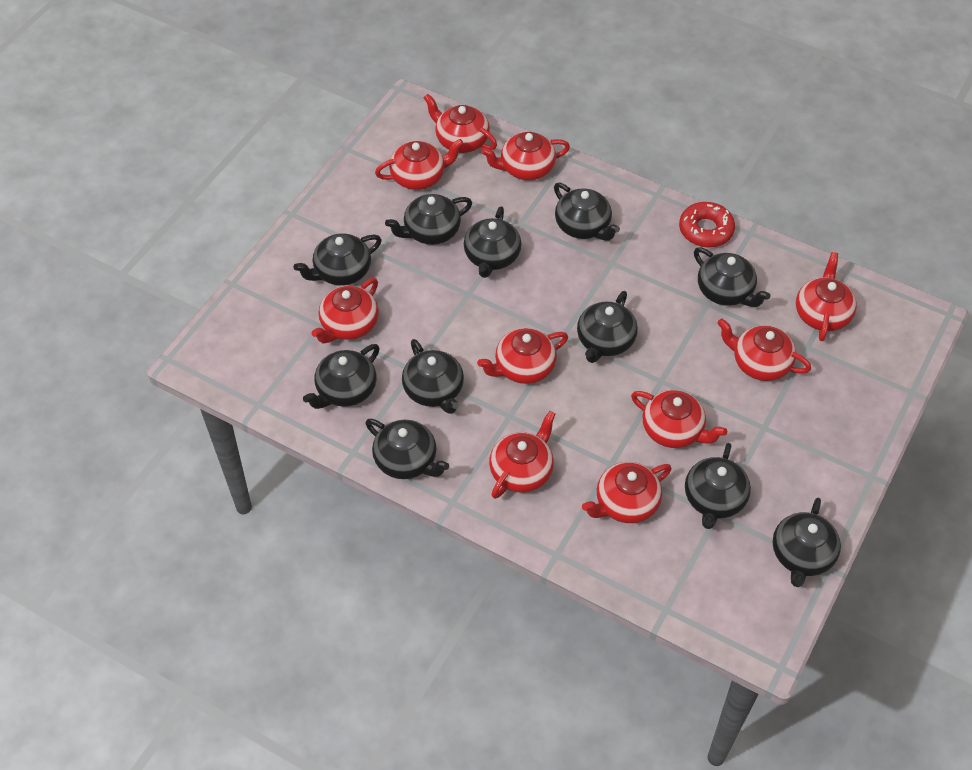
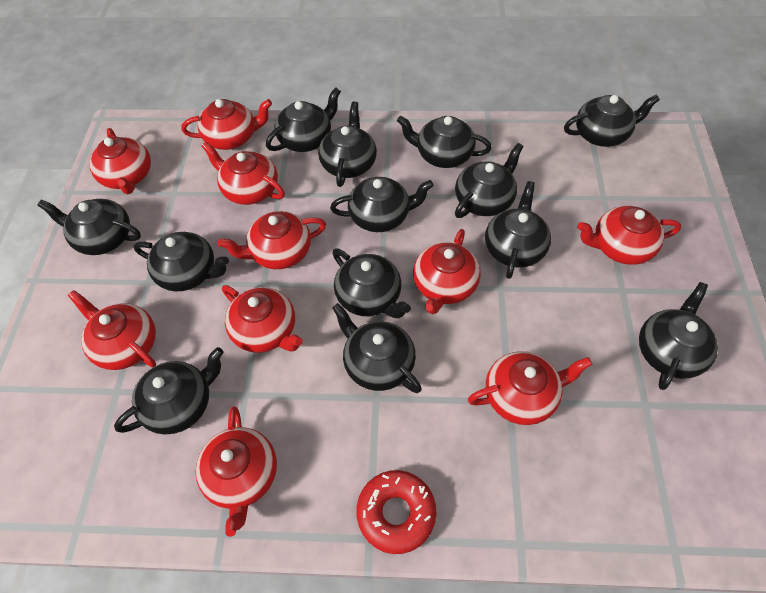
black teapot: [293,234,382,286] [303,344,380,409] [365,419,449,479] [385,194,472,245] [402,339,464,414] [464,206,521,278] [554,183,620,241] [577,291,638,363] [685,443,751,529] [694,247,770,307] [772,498,841,587] = 11 -> [38,199,141,255] [114,347,223,434] [133,232,229,291] [266,88,341,152] [318,101,377,187] [330,177,434,232] [332,249,411,318] [332,303,422,393] [397,116,492,168] [455,143,524,218] [485,181,551,279] [564,94,660,147] [639,282,718,390] = 13

